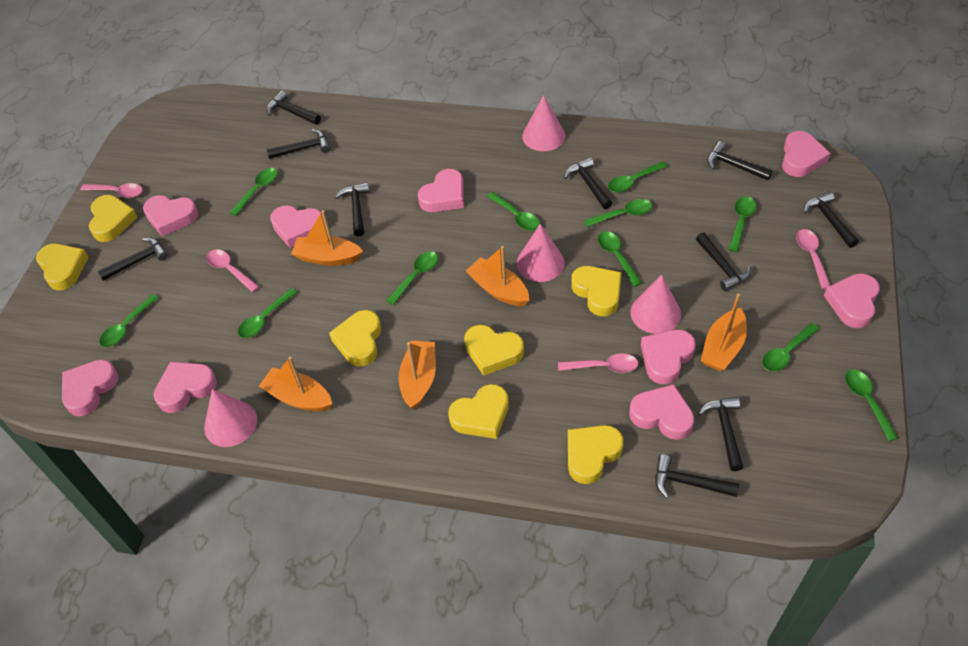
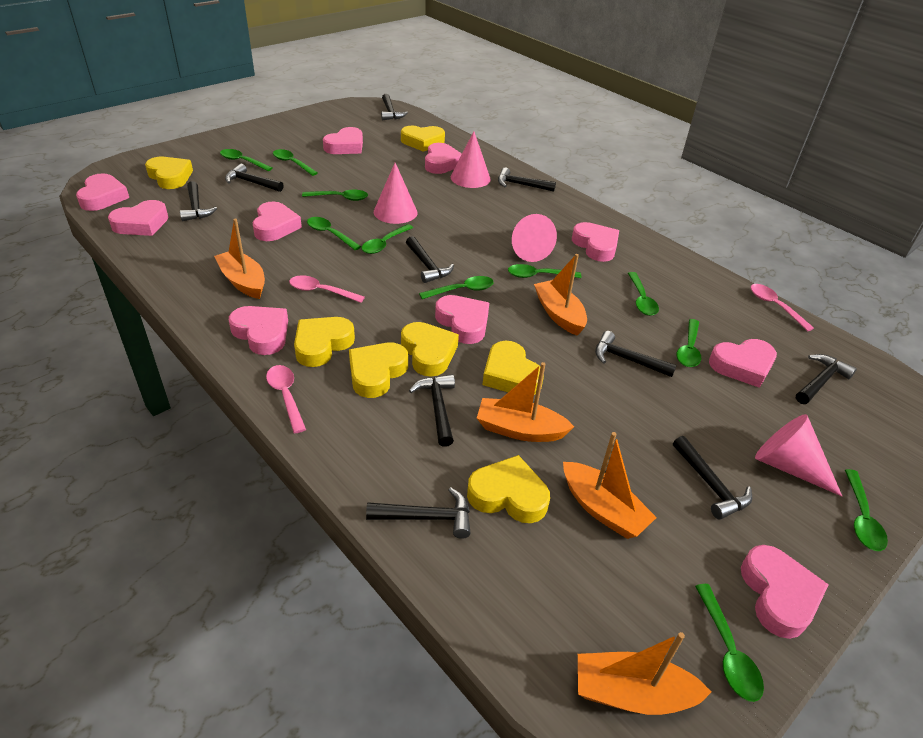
pink heart: [62,360,119,416] [143,195,198,237] [154,361,217,413] [270,205,325,248] [418,169,464,212] [629,384,694,440] [641,330,696,384] [782,131,831,177] [824,273,880,328] = 9 -> [76,173,129,211] [108,200,168,236] [229,306,288,355] [253,202,302,241] [323,127,363,154] [425,143,462,174] [435,295,489,344] [572,222,619,262] [709,339,777,388] [741,545,829,639] = 10
pink spoon: [80,183,143,198] [207,249,259,293] [558,353,638,373] [796,229,831,289] = 4 -> [266,365,306,433] [289,275,365,303] [751,284,814,332] = 3

